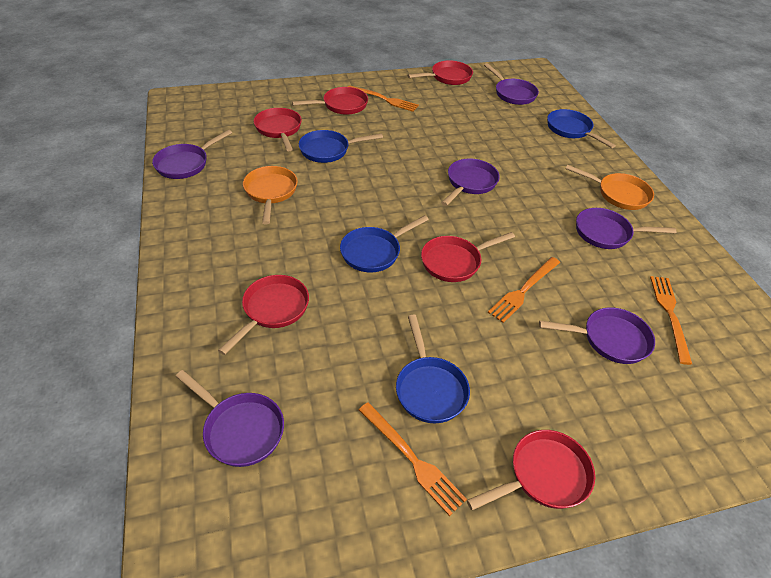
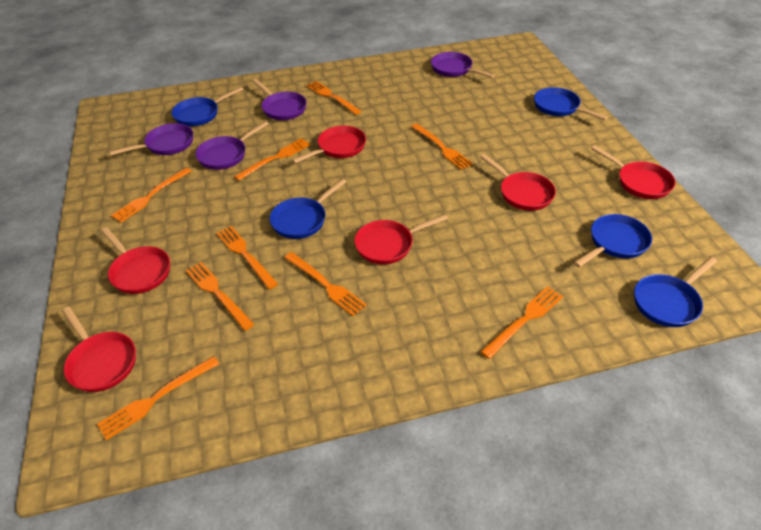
blue pan: [299,130,383,163] [340,215,429,272] [396,315,470,423] [547,109,616,148] = 4 -> [172,87,244,126] [270,178,347,239] [534,87,608,120] [574,214,652,267] [634,257,717,327] = 5
orange fork: [348,85,419,112] [359,402,467,516] [488,257,560,323] [650,276,692,365] = 4 -> [97,356,219,440] [111,168,192,223] [186,262,254,331] [216,226,278,289] [234,138,311,181] [284,252,367,316] [306,81,362,115] [411,123,473,170] [480,286,563,359] = 9
orange pan: [243,166,298,225] [565,165,654,210] = 2 -> none = 0
purple pan: [152,130,232,179] [175,370,284,467] [441,159,500,206] [484,63,539,105] [539,307,655,364] [576,208,676,249] = 6 -> [109,123,193,156] [195,121,269,170] [252,79,307,120] [431,52,495,78] = 4

